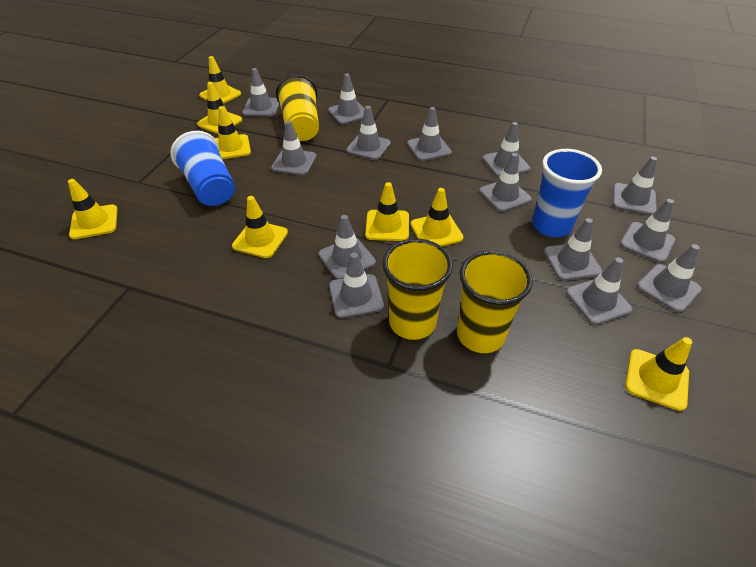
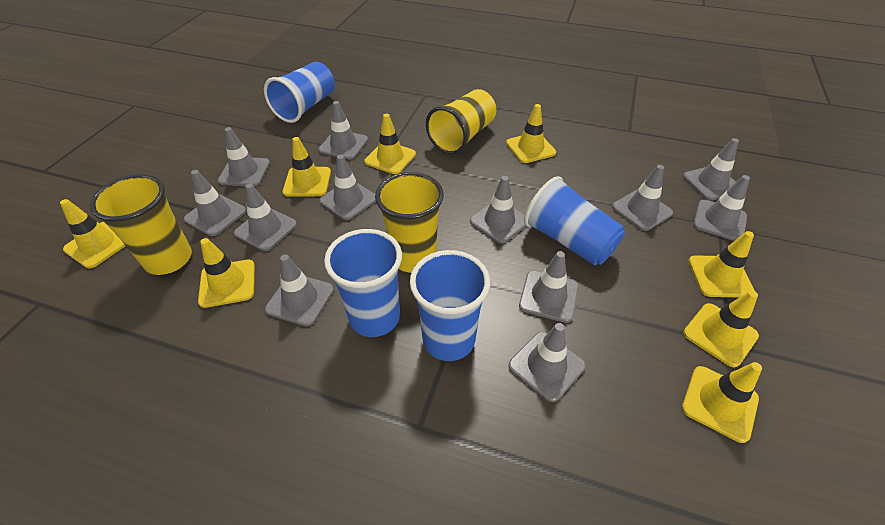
blue cup: [170,131,235,206] [532,149,602,237] = 2 -> [264,62,335,123] [324,229,402,337] [410,250,490,361] [524,176,625,266] = 4
grey traffic cone: [242,68,279,117] [271,121,317,176] [319,215,376,279] [328,73,365,124] [329,252,384,318] [346,106,391,160] [407,107,452,161] [479,153,532,212] [483,122,530,177] [544,218,602,281] [566,257,633,325] [612,157,657,215] [620,199,676,263] [637,244,702,313] = 14 -> [184,170,246,236] [218,127,270,186] [234,183,297,251] [265,254,334,326] [319,101,368,160] [320,155,376,220] [470,176,526,243] [508,323,586,402] [519,251,579,323] [612,165,673,231] [683,138,739,201] [693,175,750,241] = 12

